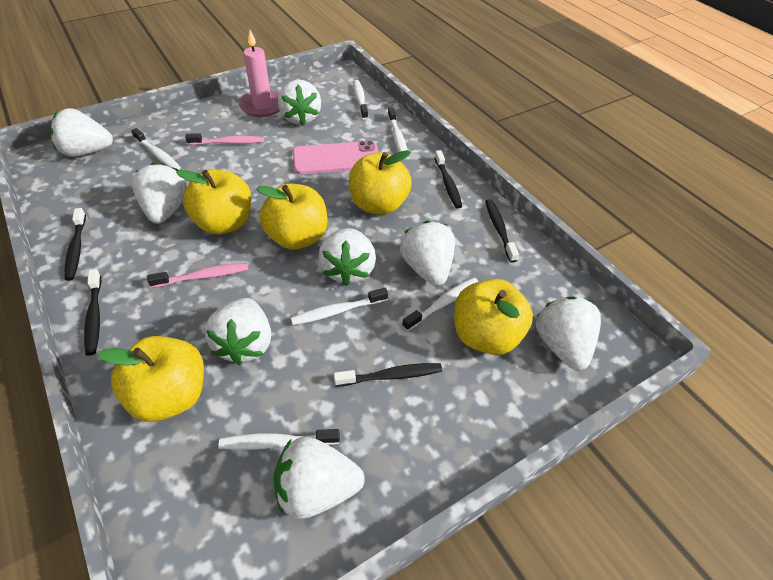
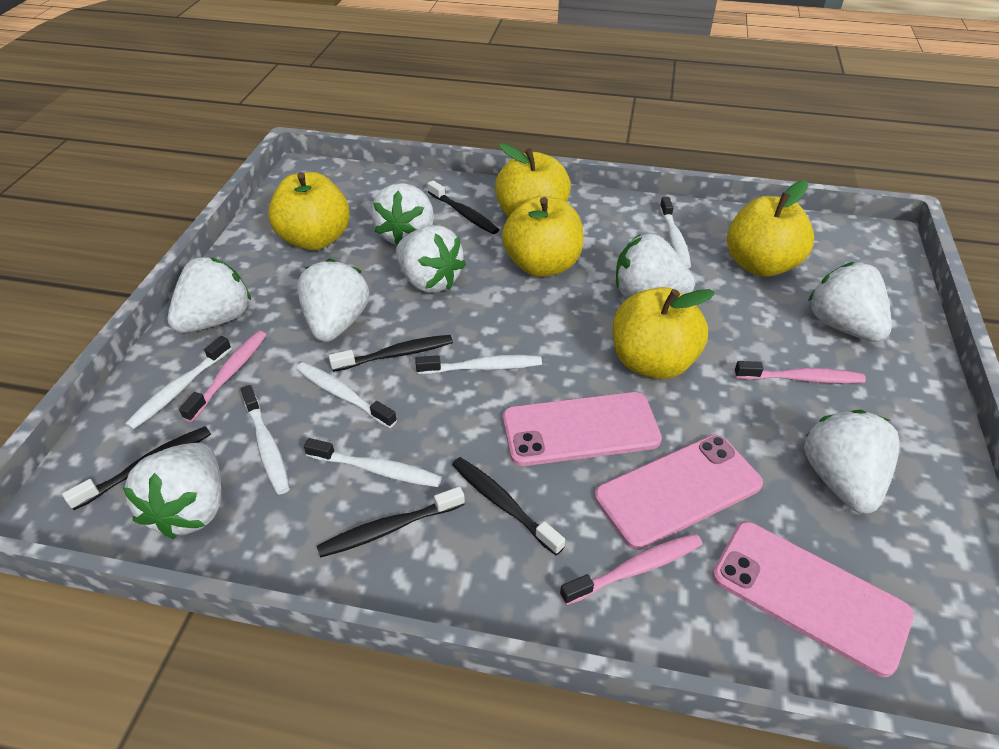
pink candle: [239,30,280,117] = 1 -> none = 0
pink phone: [293,141,378,174] = 1 -> [503,392,662,466] [594,435,763,550] [712,522,914,677] = 3
pink toothbrush: [147,263,248,288] [185,133,264,145] = 2 -> [179,331,266,422] [560,533,703,605] [735,361,866,384] = 3

